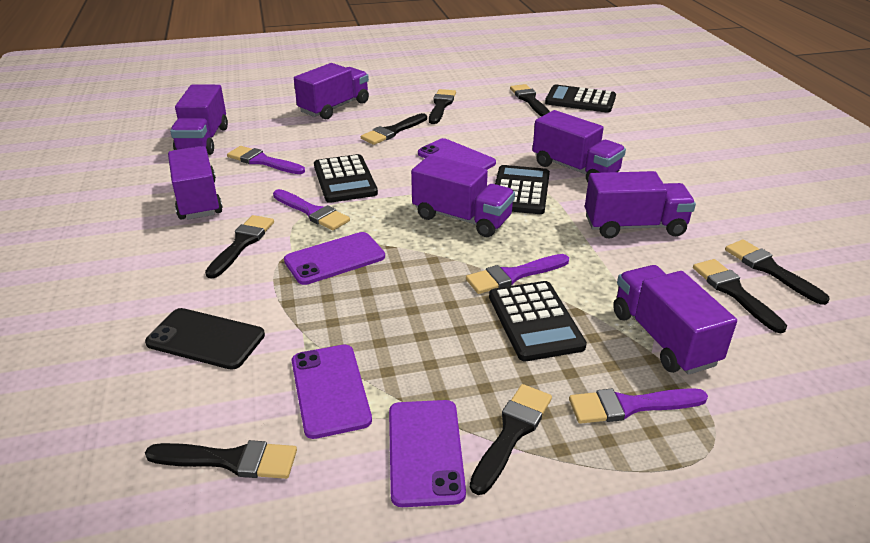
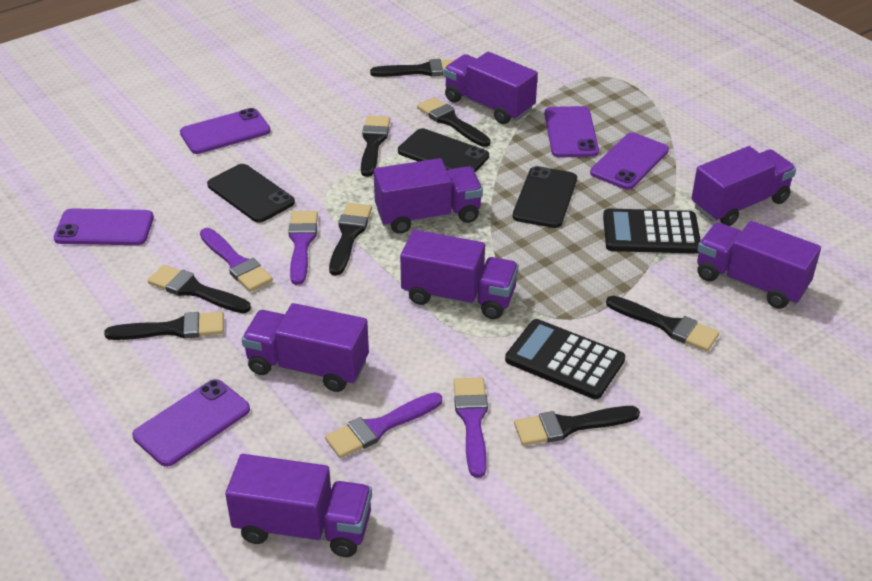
black calculator: [314,154,378,203] [489,281,587,361] [495,165,550,214] [545,85,616,113] = 4 -> [505,319,625,399] [603,209,701,254] = 2
black phone: [145,308,265,369] = 1 -> [207,164,295,223] [398,128,489,172] [513,166,577,228] = 3
purple phone: [284,232,385,285] [292,345,372,439] [389,400,466,507] [418,138,496,170] = 4 -> [54,208,154,245] [132,379,250,467] [180,108,271,154] [545,106,599,157] [590,133,669,190] = 5

